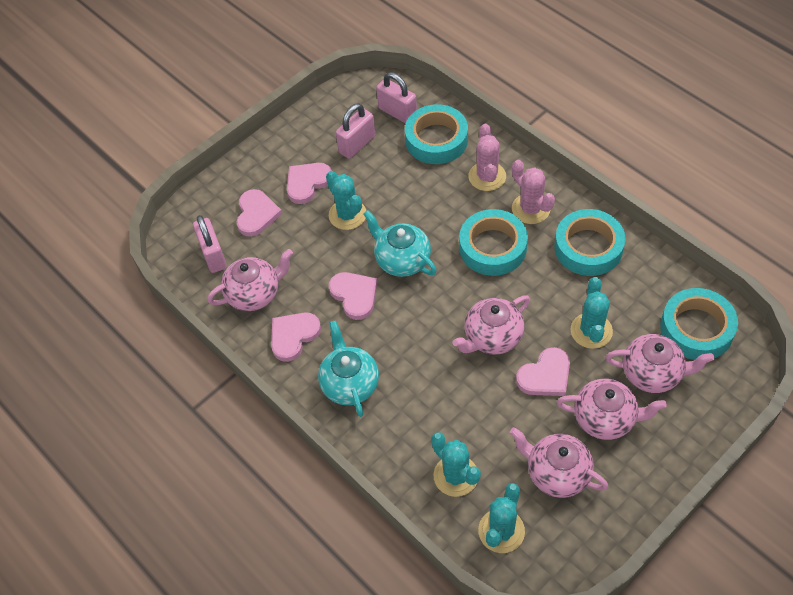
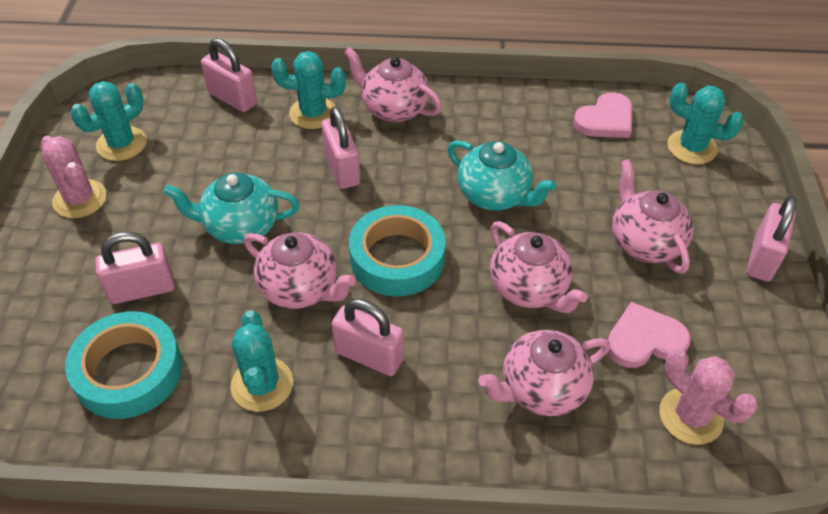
pink heart: [236,189,282,237] [271,312,321,362] [287,163,332,204] [329,272,377,320] [516,347,570,396] = 5 -> [573,92,632,138] [608,302,691,368] = 2
pink padlock: [193,215,227,273] [336,103,375,159] [376,72,417,124] = 3 -> [95,232,175,304] [201,38,257,112] [321,107,360,189] [331,299,404,376] [747,196,797,282] = 5
turquoise tape: [405,104,468,164] [459,209,528,276] [555,209,625,276] [660,288,738,360] = 4 -> [65,311,183,419] [349,205,446,296] = 2

